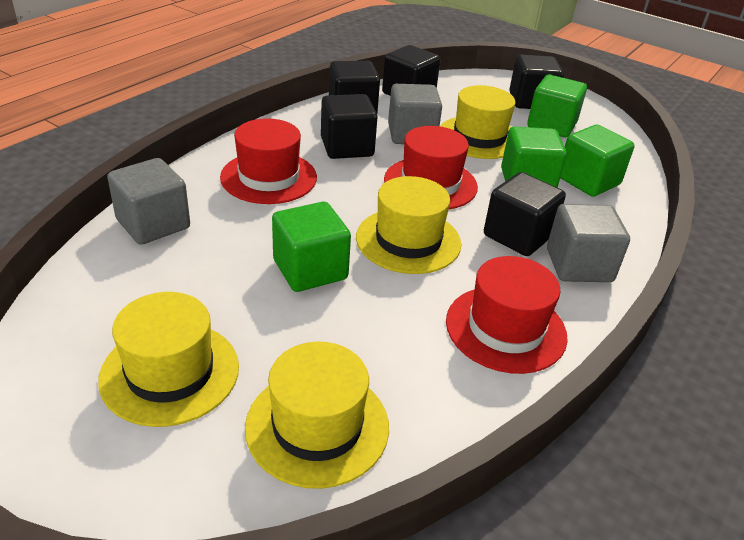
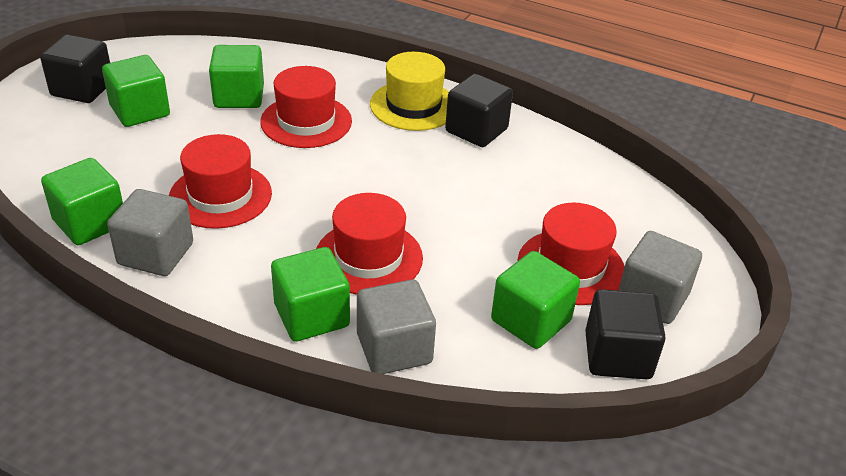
black cube: [321,94,377,159] [329,61,380,113] [382,45,440,96] [484,172,566,256] [509,54,564,109] = 5 -> [40,35,110,103] [445,74,513,147] [585,289,666,379] = 3
green cube: [272,202,351,292] [501,126,567,188] [527,75,587,137] [561,124,634,197] = 4 -> [41,158,123,245] [102,55,170,127] [209,45,264,108] [271,247,350,342] [491,251,580,349] = 5
red hat: [220,118,317,204] [384,126,478,210] [446,256,568,374] = 3 -> [169,134,272,229] [260,66,352,148] [316,193,423,295] [518,203,625,305] = 4
yellow hat: [98,292,239,427] [245,342,389,489] [356,176,461,274] [440,85,516,159] = 4 -> [370,52,449,131] = 1

